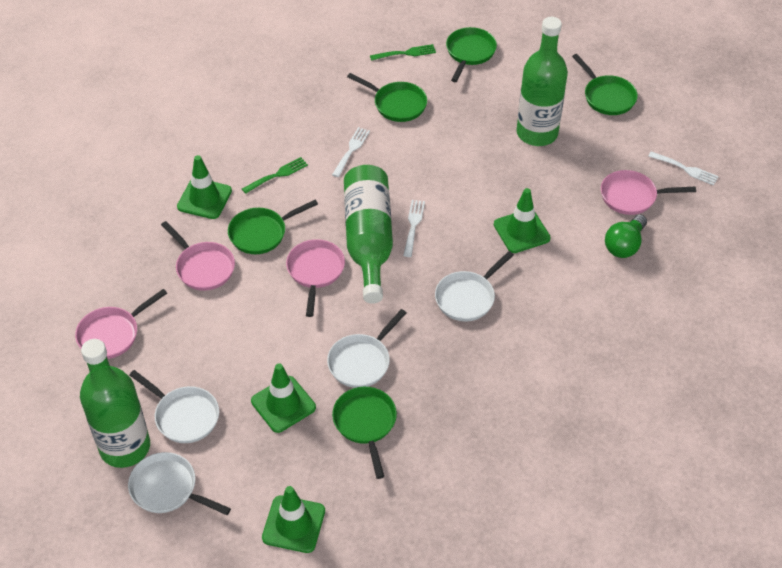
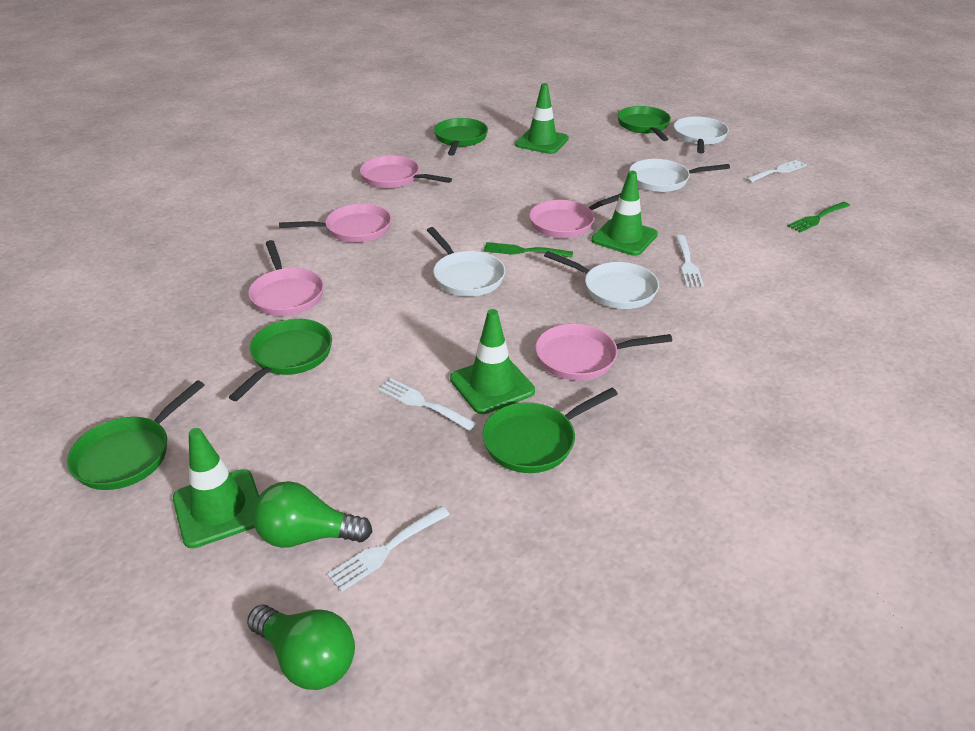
green bottle: [80,339,150,468] [344,165,393,304] [517,17,568,146] = 3 -> none = 0
green light bulb: [605,215,647,258] = 1 -> [247,605,355,690] [252,481,372,548] = 2
pink pan: [75,289,167,359] [161,221,235,291] [286,239,345,317] [601,170,696,215] = 4 -> [248,240,324,316] [279,204,392,243] [360,155,452,189] [529,193,621,238] [535,324,672,381] = 5
white fork: [332,127,370,177] [403,200,425,257] [648,151,719,185] = 3 -> [327,506,450,592] [378,378,477,431] [675,235,704,287] [746,160,807,183] = 4

